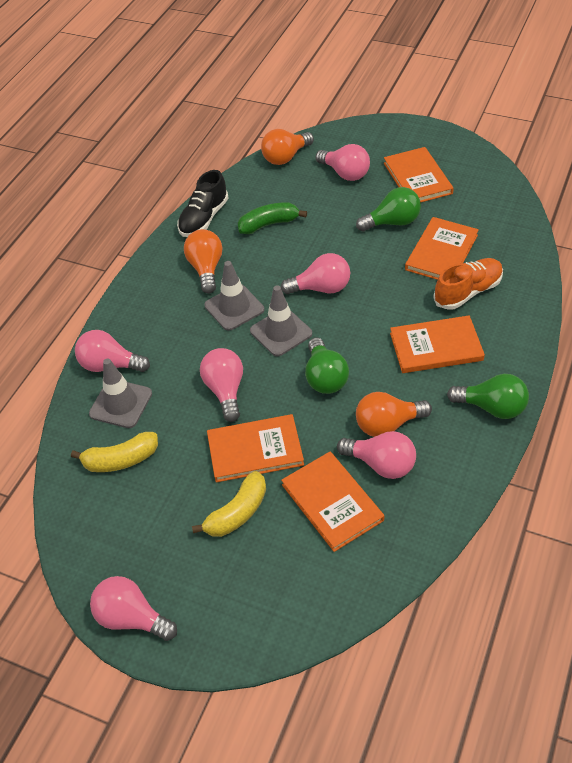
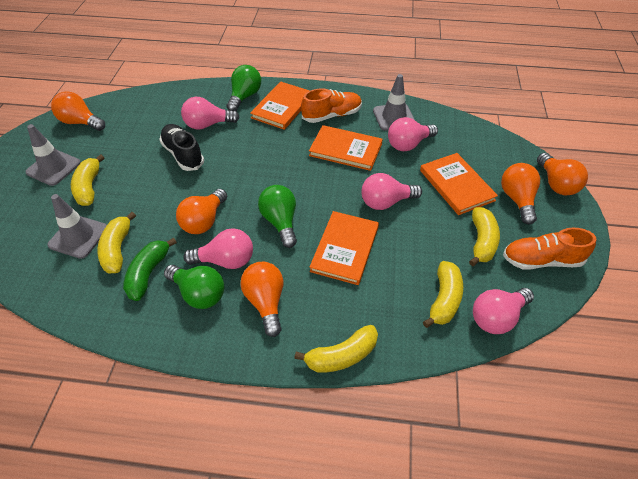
orange book: [207,414,304,482] [281,452,384,552] [384,147,454,202] [390,315,485,373] [405,217,479,280] = 5 -> [250,81,310,130] [309,125,383,171] [310,211,379,285] [420,153,498,215] = 4
orange light bulb: [184,229,222,294] [261,129,314,165] [356,392,432,437] = 3 -> [51,91,105,131] [176,189,227,234] [240,262,283,337] [501,163,540,225] [537,153,588,195] = 5
orange shoe: [433,258,503,310] = 1 -> [301,88,362,123] [503,228,596,270] = 2
pink light bulb: [75,330,150,372] [90,576,177,641] [200,348,243,422] [281,253,350,294] [316,144,370,181] [337,431,416,479] = 6 -> [181,97,240,130] [183,228,253,269] [361,173,422,210] [388,117,438,151] [473,288,534,334] = 5
yellow banana: [71,432,158,472] [192,471,266,537] = 2 -> [71,154,104,206] [97,212,136,274] [294,325,378,373] [423,261,463,328] [469,207,500,266] = 5

